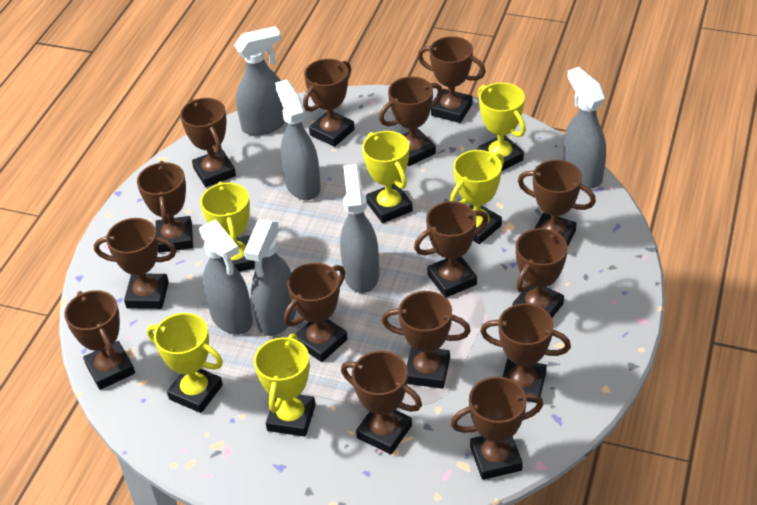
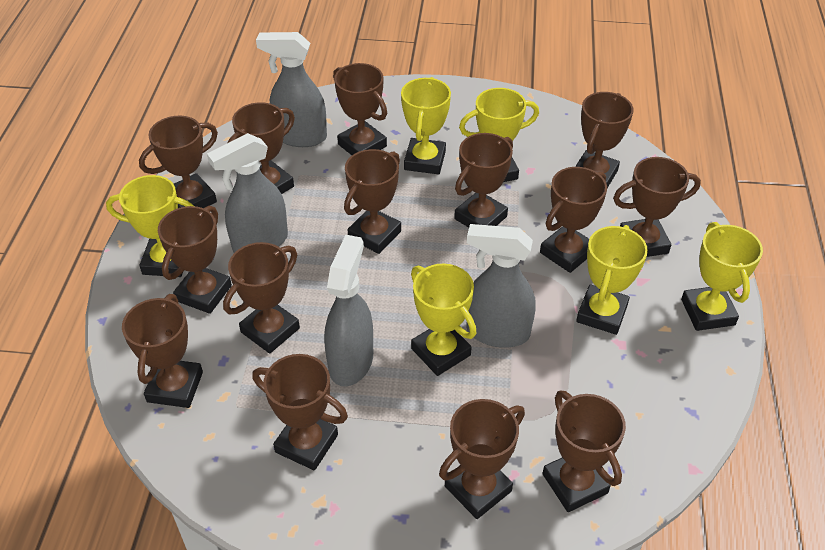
brown trophy: [64,290,135,390] [94,218,177,309] [137,161,193,253] [180,98,236,187] [284,263,347,362] [303,59,355,147] [341,351,422,454] [379,76,443,166] [382,291,471,389] [414,201,488,298] [418,36,486,123] [451,377,543,480] [480,303,571,403] [512,228,568,317] [518,160,596,246] = 15 -> [122,294,203,408] [139,115,218,208] [158,206,232,314] [223,242,300,354] [227,102,295,194] [252,354,348,470] [333,63,387,155] [344,149,401,254] [439,399,525,519] [454,133,513,228] [540,167,607,273] [542,391,626,512] [575,92,633,188] [613,157,701,257] = 14
grey spray bottle: [199,219,253,335] [234,26,286,136] [244,220,296,336] [275,79,321,200] [340,164,379,293] [563,67,606,188] = 6 -> [207,133,288,253] [256,32,327,147] [324,235,373,386] [467,224,536,348] = 4

